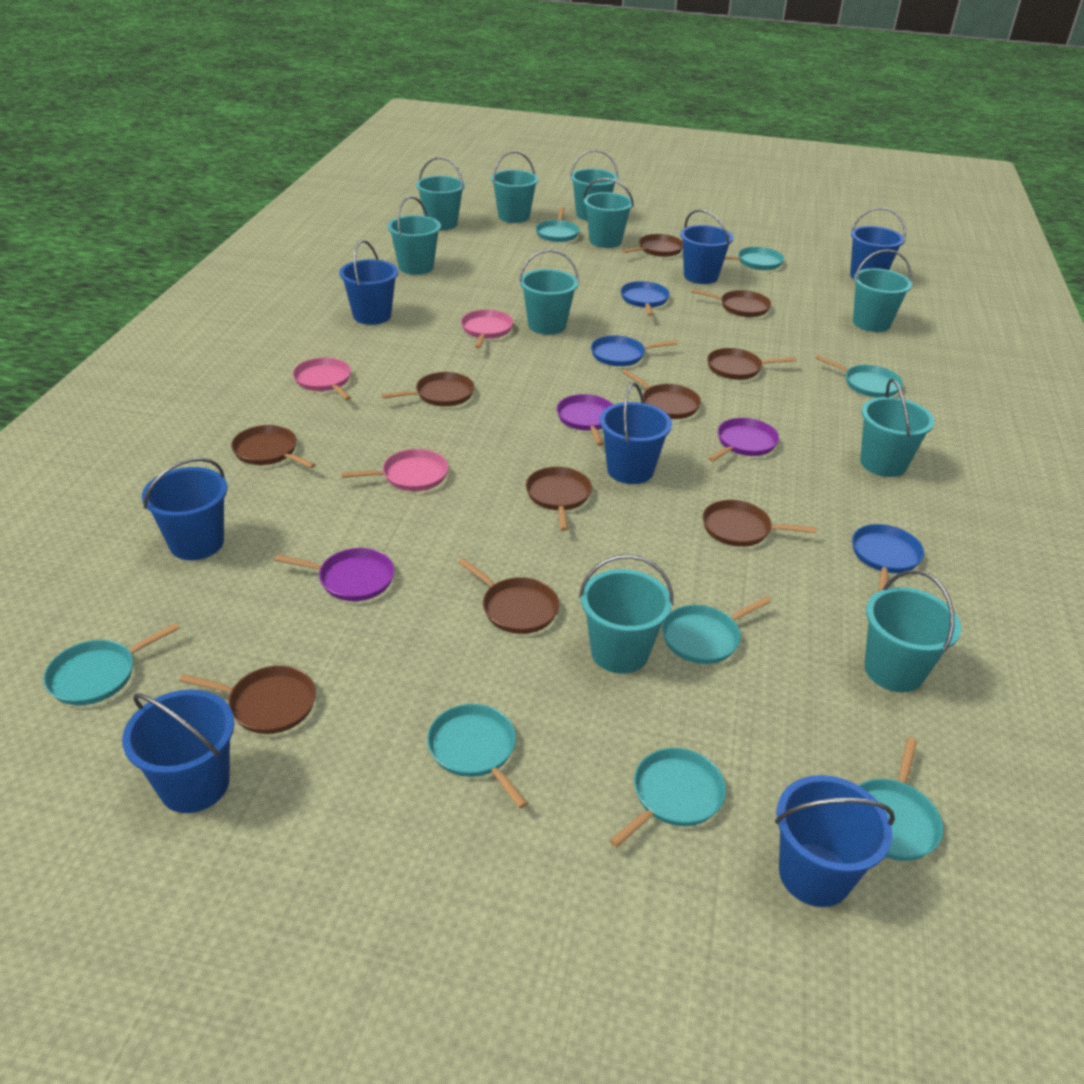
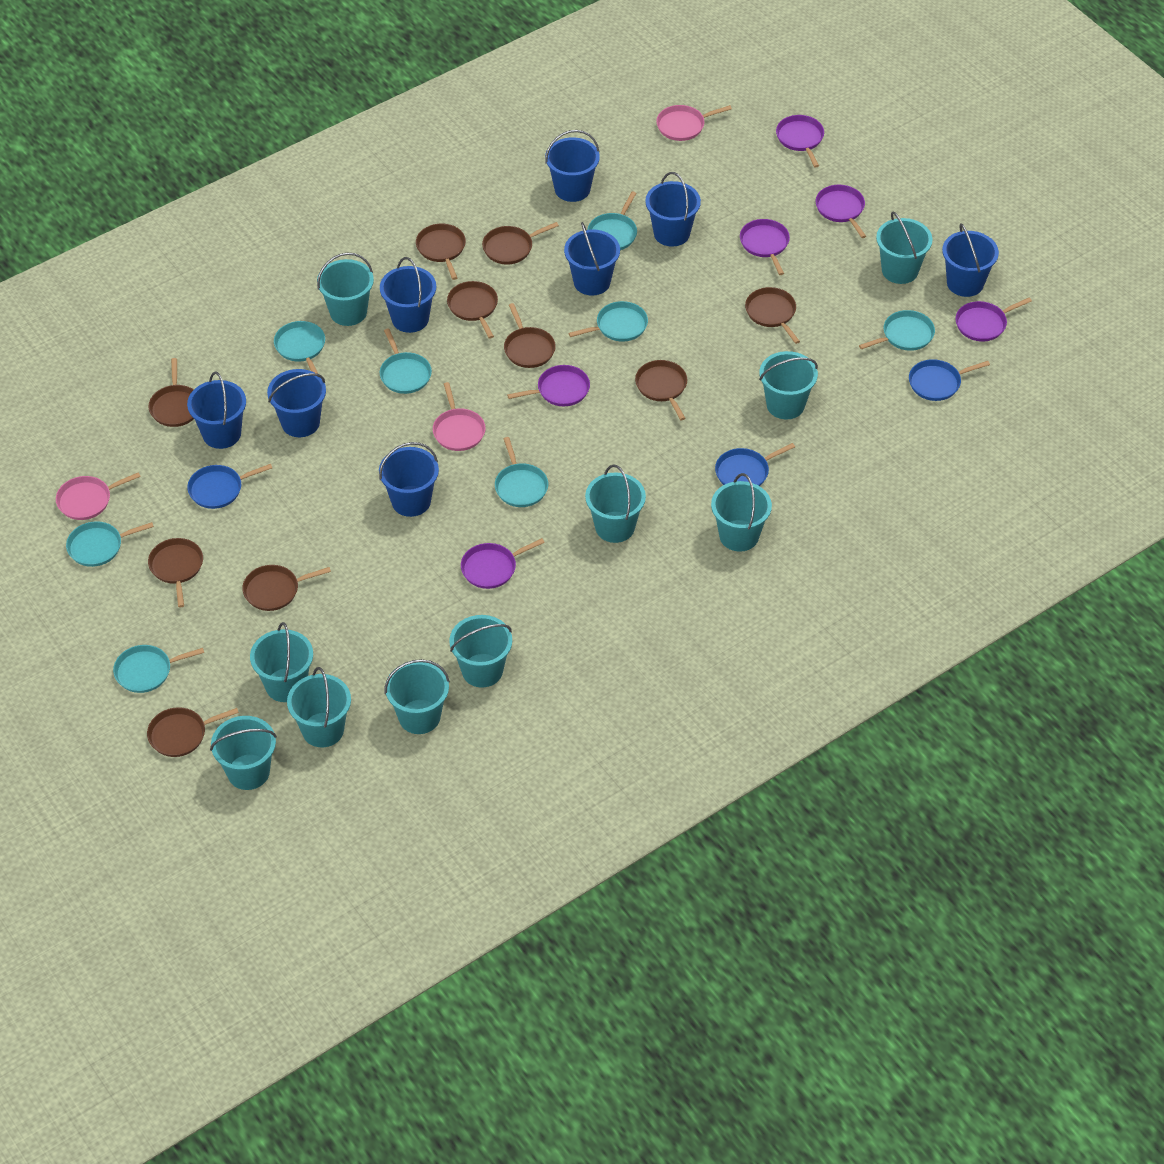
blue bucket: [122,689,234,813] [142,458,227,560] [339,240,398,325] [600,383,672,484] [680,209,733,284] [775,775,895,907] [850,207,906,279] = 7 -> [187,372,246,449] [267,369,326,437] [379,442,439,517] [380,257,436,333] [545,130,600,202] [564,222,620,296] [645,172,701,247] [942,223,999,297] = 8
purple pan: [275,548,394,601] [556,394,613,446] [708,418,779,462] = 3 -> [461,538,545,589] [507,365,590,406] [740,219,790,275] [776,115,824,168] [816,185,866,238] [956,297,1032,342] = 6

